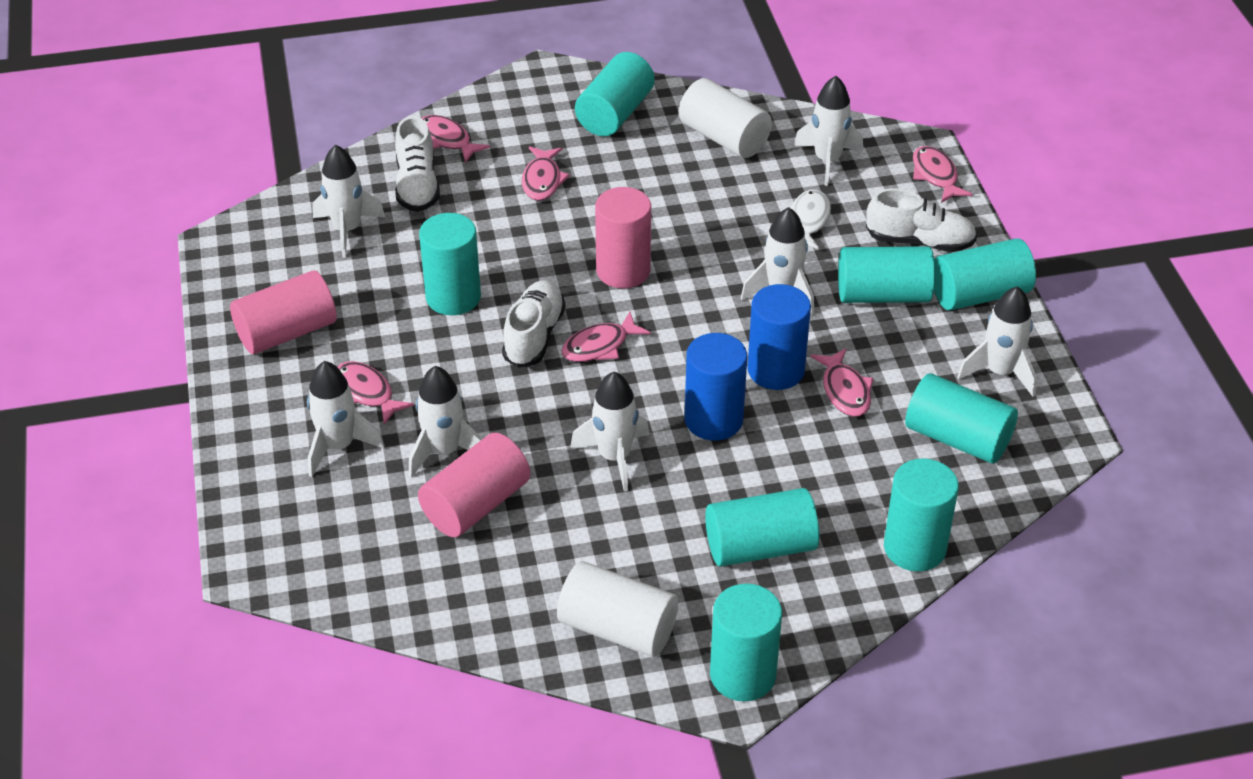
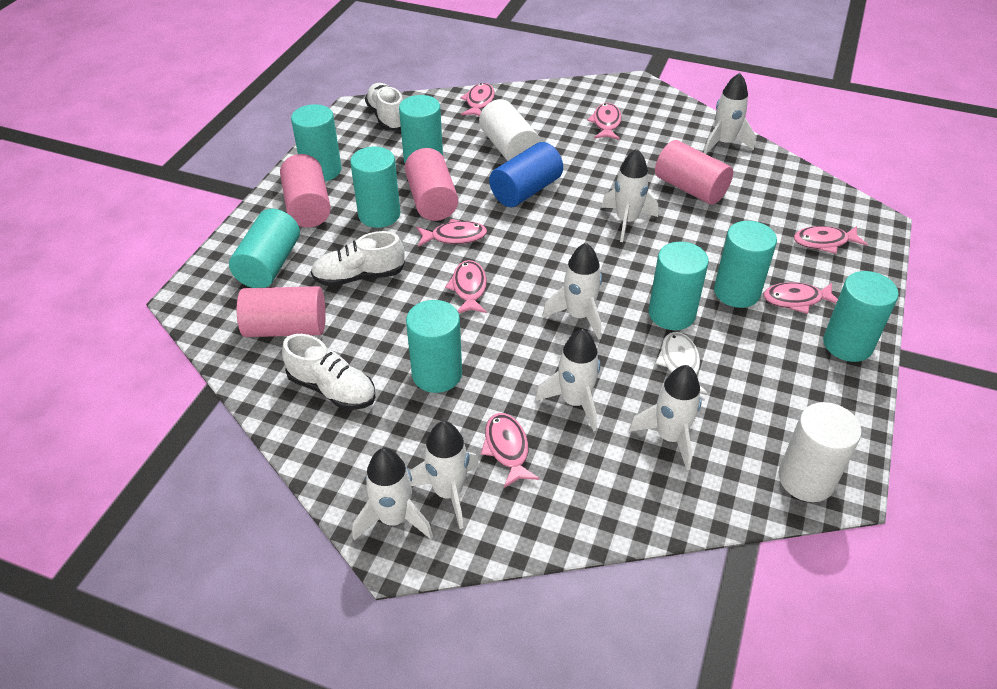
blue cylinder: [685,333,747,441] [747,284,811,390] = 2 -> [489,142,563,207] = 1
pink cylinder: [230,271,337,354] [418,433,530,537] [595,187,651,288] = 3 -> [237,286,326,337] [280,154,331,227] [405,148,458,221] [655,140,733,205] = 4
pink fish: [337,361,414,425] [421,115,490,163] [522,146,570,201] [561,312,651,362] [810,348,873,417] [913,146,973,203] = 6 -> [417,219,487,247] [445,260,487,313] [460,83,495,116] [481,413,540,488] [587,103,622,140] [763,282,838,314] [794,226,868,254] = 7

